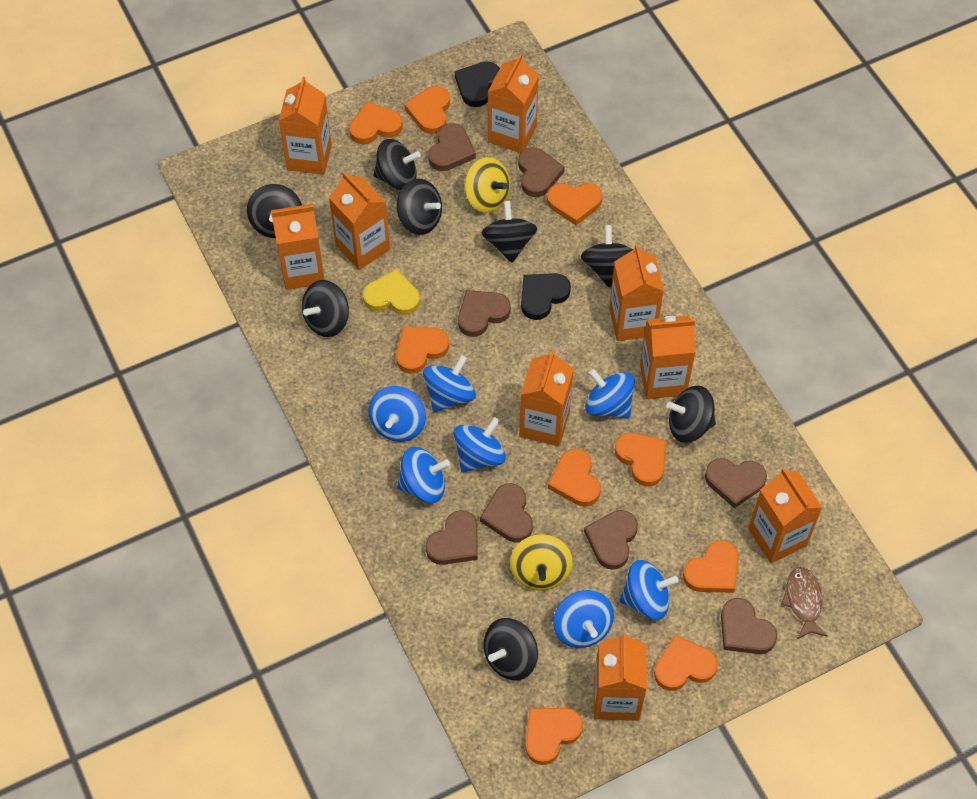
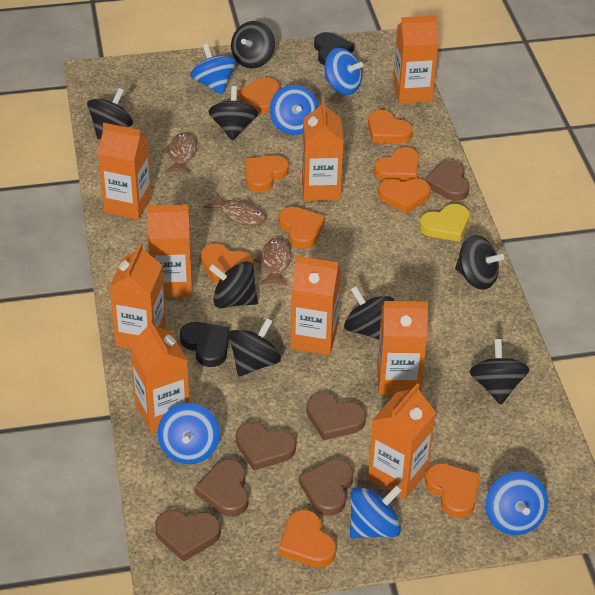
blue spinning top: [368,386,426,442] [397,447,450,503] [423,355,476,412] [454,417,506,472] [553,590,614,648] [585,369,635,419] [620,560,678,620] = 7 -> [158,403,220,464] [190,44,236,95] [270,85,318,135] [324,48,363,95] [350,485,402,538] [485,472,548,535] = 6
brown fish: [781,567,828,639] = 1 -> [162,132,197,174] [204,193,266,226] [254,238,291,286] = 3
brown heart: [426,510,478,565] [428,123,476,171] [458,290,511,337] [480,483,533,542] [518,147,565,197] [584,510,638,570] [705,458,767,508] [721,598,778,654] = 8 -> [155,510,221,562] [195,459,249,517] [236,422,296,471] [299,459,353,516] [307,394,366,441] [425,160,469,201] = 6
yellow spinning top: [464,157,511,213] [510,534,573,591] = 2 -> none = 0

